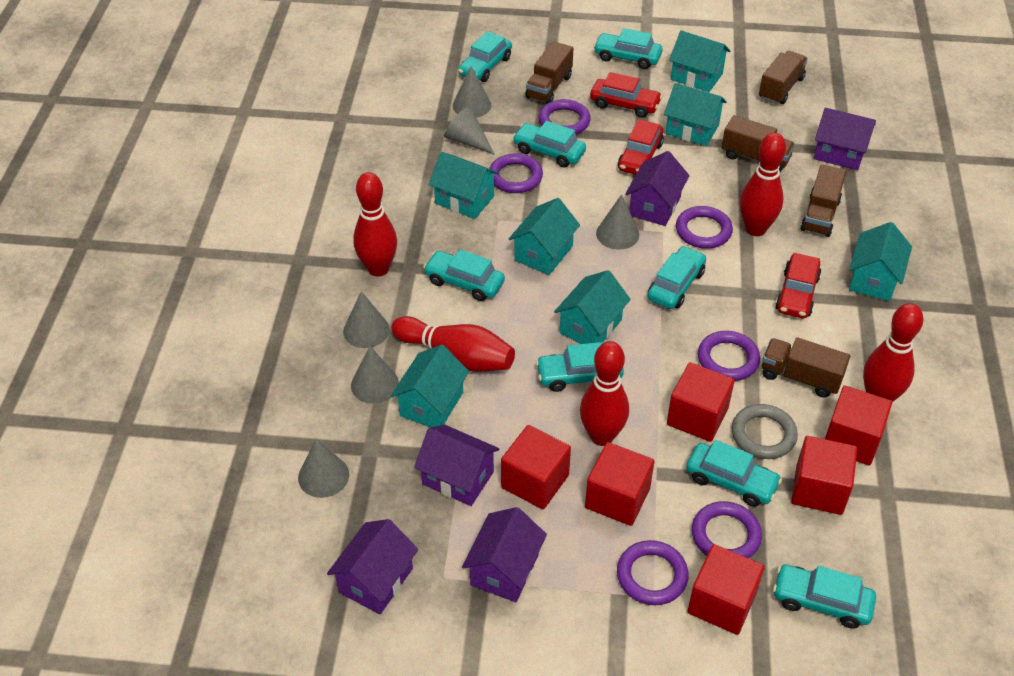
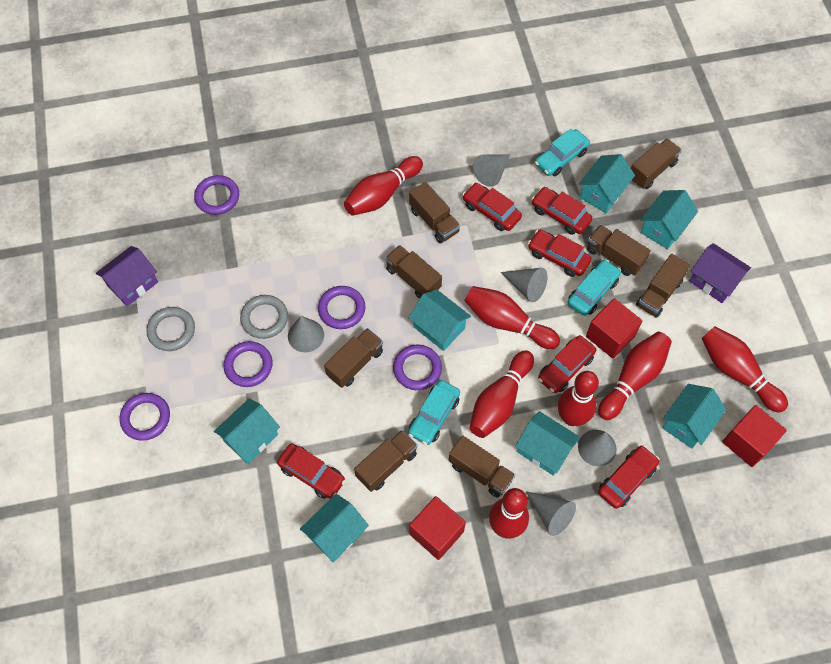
brown truck: [525,41,573,104] [722,115,795,172] [759,51,808,104] [762,337,850,398] [800,164,846,237] = 5 -> [324,328,383,388] [354,430,417,492] [385,245,442,299] [409,182,460,243] [449,436,515,498] [587,225,651,276] [631,138,682,189] [636,254,690,318] = 8
grey cone: [298,439,349,498] [343,291,390,348] [351,346,399,404] [444,106,495,155] [453,66,491,118] [596,194,639,250] = 6 -> [288,316,324,352] [473,154,510,187] [501,268,548,302] [526,491,576,536] [578,430,617,466] = 5
grey ring: [731,404,798,459] = 1 -> [146,307,195,351] [240,295,288,339] = 2
purple house: [327,519,418,614] [414,425,499,506] [462,507,547,602] [625,151,690,226] [814,108,876,170] = 5 -> [96,246,158,306] [689,243,751,303] = 2
purple ring: [489,153,543,193] [539,99,591,134] [617,540,689,605] [676,206,733,249] [692,501,762,558] [698,331,760,381] = 6 -> [120,393,170,441] [194,175,239,215] [224,341,273,387] [318,286,366,329] [393,345,442,390] = 5
red bowling pin: [353,172,397,276] [391,316,515,372] [580,341,629,446] [740,133,786,236] [863,303,923,402] = 5 -> [344,156,423,216] [464,286,560,349] [470,350,534,438] [489,488,529,539] [558,371,599,426] [598,332,672,420] [702,326,788,413] = 7
red car: [590,72,662,118] [618,119,664,175] [775,253,821,318] = 3 -> [277,443,346,499] [462,183,522,231] [528,230,592,277] [531,187,593,235] [538,335,596,393] [598,445,660,509] = 6
red cube: [501,425,571,509] [585,442,654,526] [667,362,735,442] [687,544,764,635] [791,436,857,515] [825,386,892,465] = 6 -> [409,496,466,560] [586,298,643,359] [722,405,787,467] = 3
turquoise car: [423,249,505,301] [458,31,512,82] [513,121,586,168] [536,342,624,392] [593,28,663,69] [648,246,706,309] [686,440,782,507] [773,565,876,628] = 8 -> [408,380,460,445] [535,129,590,176] [568,259,621,316] = 3

